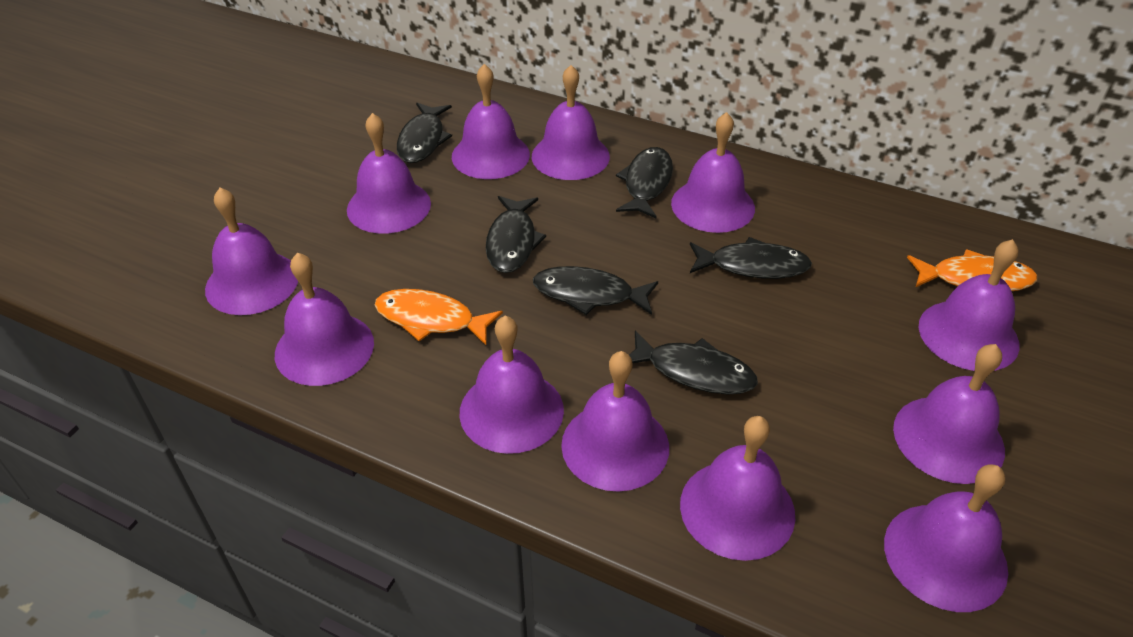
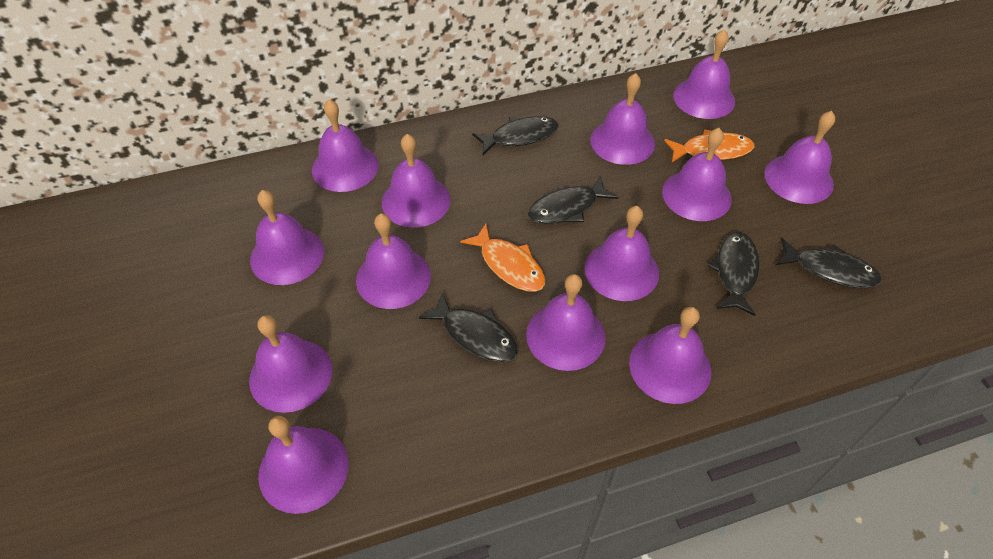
black fish: [397,103,452,163] [486,196,546,273] [533,266,658,315] [616,147,673,218] [629,331,758,395] [690,237,812,279] = 6 -> [419,292,518,362] [472,116,559,155] [527,176,618,224] [708,232,759,316] [776,238,882,288] = 5
purple bell: [205,188,298,315] [275,253,374,386] [347,113,431,234] [452,64,530,179] [459,316,564,454] [532,65,610,180] [561,351,669,492] [671,112,755,233] [680,416,795,561] [884,465,1008,612] [893,344,1005,484] [919,239,1020,371] = 12 -> [249,315,332,413] [250,190,324,285] [258,416,349,514] [312,99,379,192] [356,214,431,309] [382,134,451,228] [526,274,605,371] [585,206,659,301] [590,73,655,165] [629,307,711,404] [662,128,732,221] [673,29,735,119] [764,111,835,204] = 13

